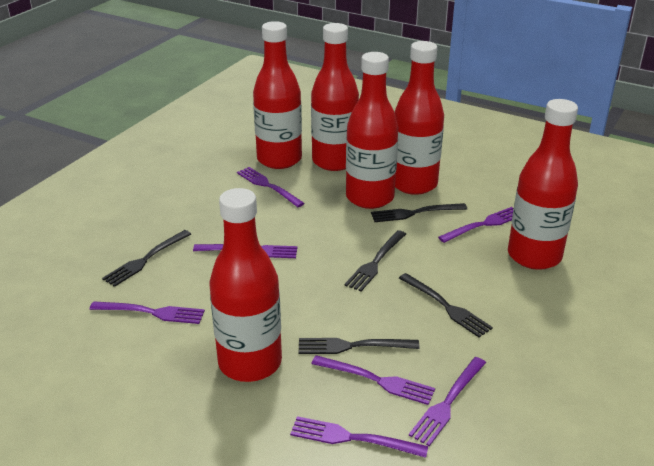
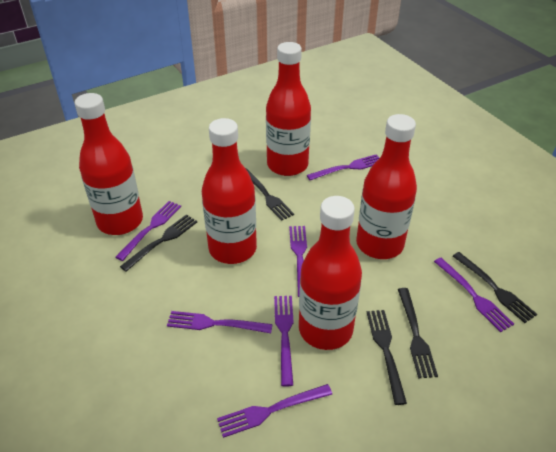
red bottle: [209,188,282,382] [253,21,302,169] [311,23,359,171] [346,52,398,209] [394,41,444,195] [508,99,578,270] = 6 -> [75,93,143,235] [202,118,257,264] [266,42,311,176] [299,196,362,350] [356,114,417,259] = 5

